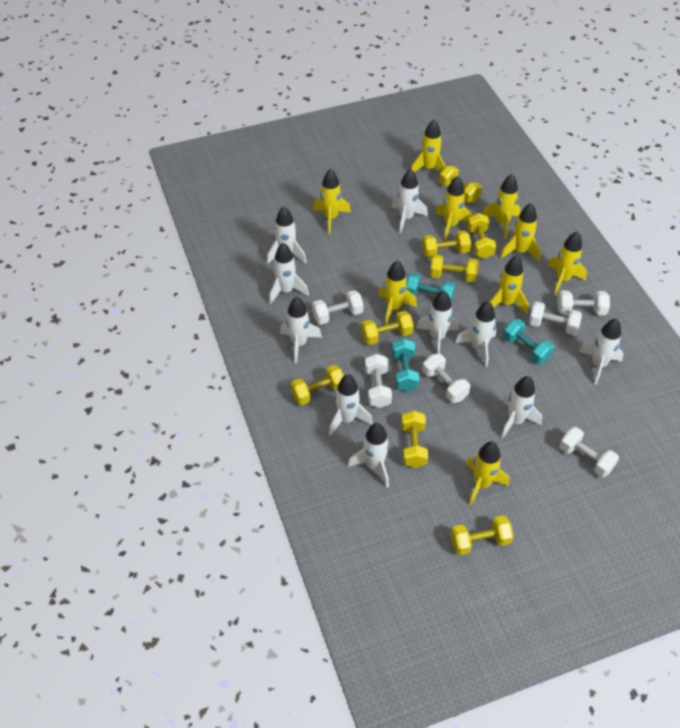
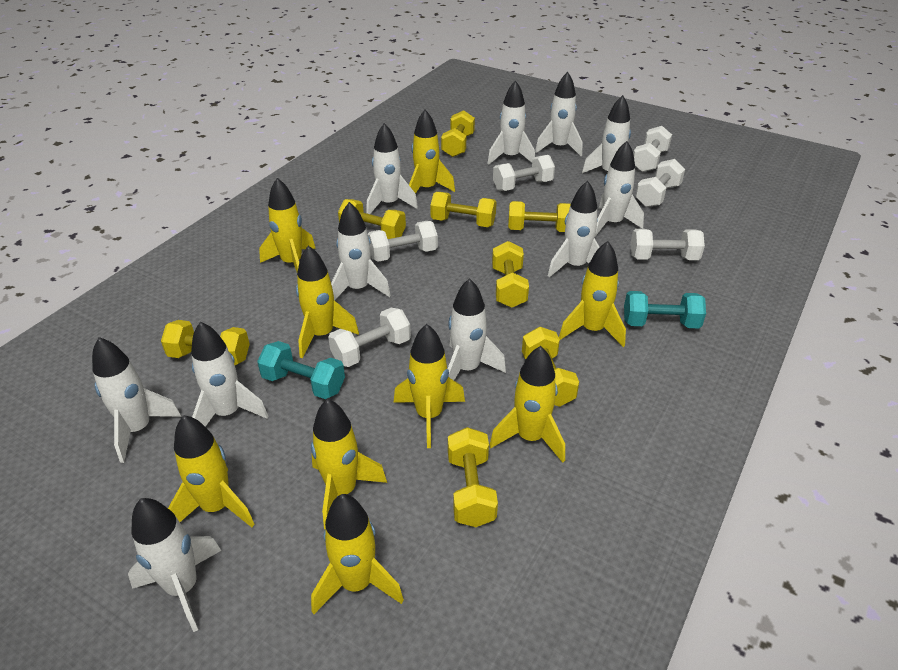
turquoise dumbbell: [392,338,419,391] [406,273,455,302] [503,319,554,364] = 3 -> [257,341,345,399] [624,291,706,328] = 2
white rocket: [267,206,307,264] [269,243,309,304] [280,297,322,363] [329,374,373,436] [348,423,389,488] [392,169,428,233] [416,290,458,354] [455,301,496,367] [501,376,542,439] [578,318,624,385] = 10 -> [92,337,182,463] [128,498,222,632] [191,321,268,427] [331,202,391,301] [366,123,418,214] [448,278,506,380] [487,80,535,165] [535,72,582,156] [548,181,599,277] [582,95,631,173] [595,141,644,236] = 11

